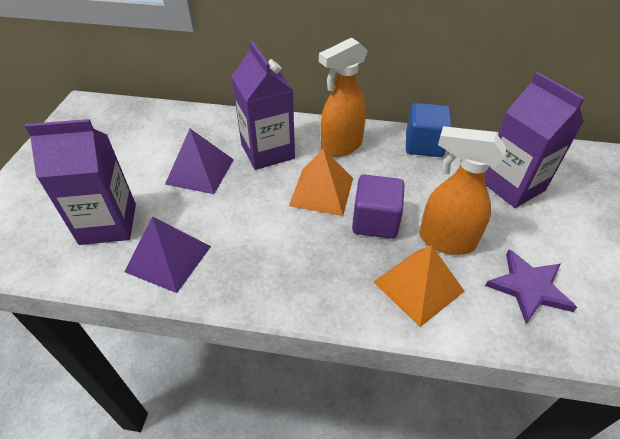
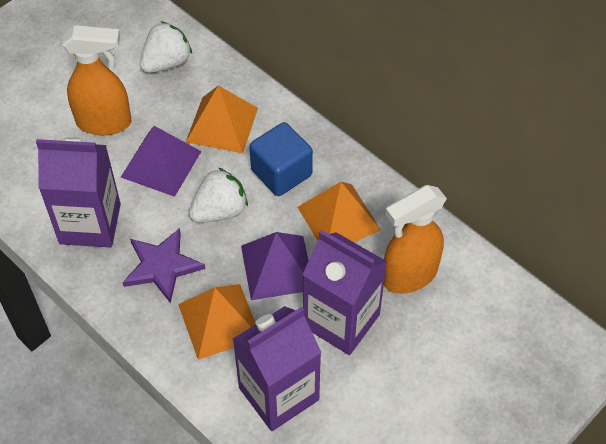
orange pyramid: [289,149,353,216] [373,245,465,327] = 2 -> [178,284,255,360] [186,85,258,153] [298,182,381,242] = 3
purple cube: [352,175,404,239] = 1 -> none = 0
white strawberry: none = 0 -> [140,21,192,73] [189,168,248,223] = 2

